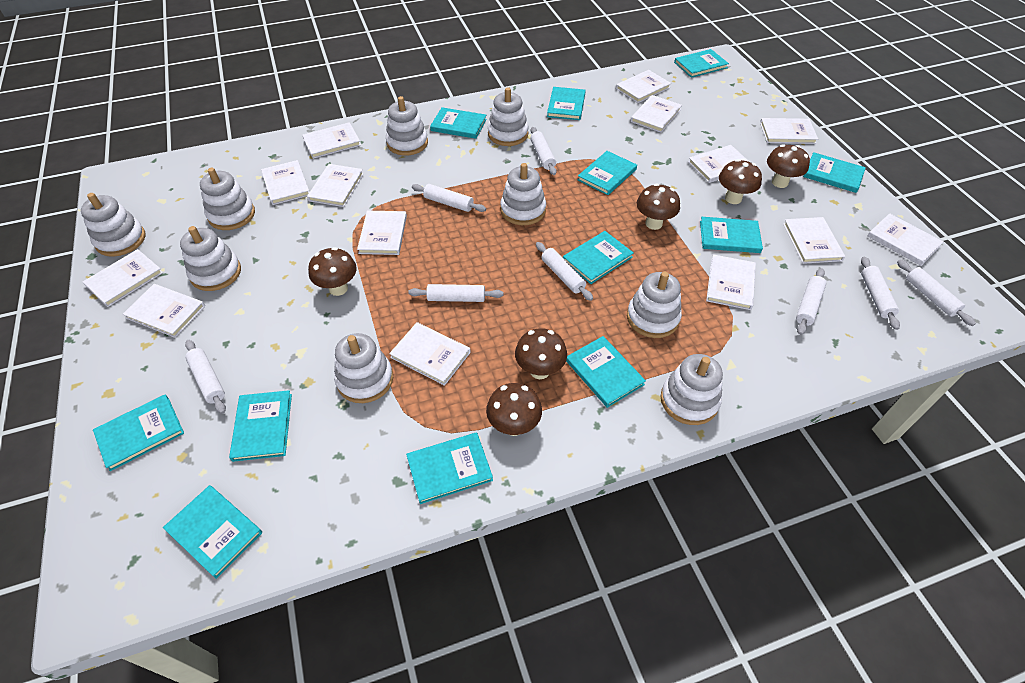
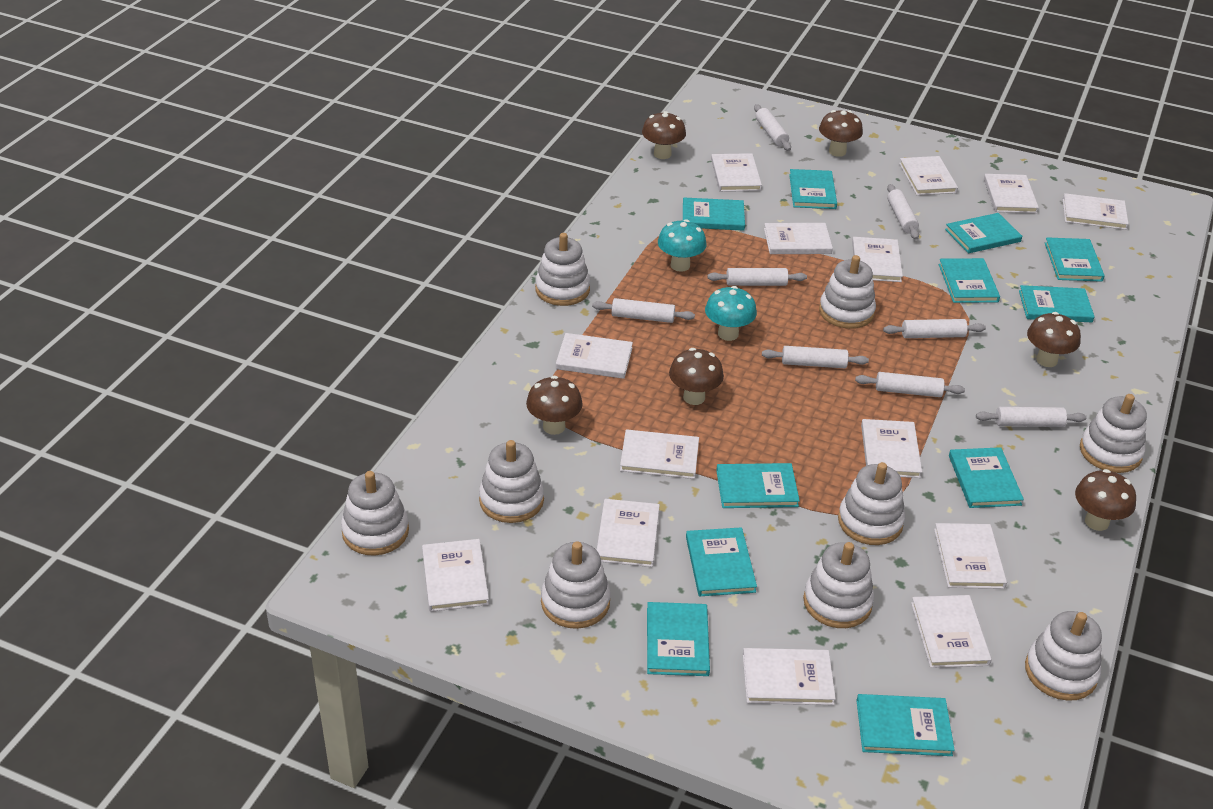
turquoise book: [93,394,184,471] [163,485,262,579] [229,390,292,462] [406,432,493,504] [430,107,487,139] [547,87,586,120] [563,231,634,284] [566,336,646,408] [578,151,637,195] [674,49,729,78] [700,217,763,253] [803,152,866,193] = 12 -> [647,602,710,676] [683,198,745,231] [686,527,757,596] [716,463,800,508] [789,169,837,209] [856,694,955,756] [939,258,1000,303] [945,213,1022,253] [949,447,1024,508] [1019,285,1095,323] [1045,237,1105,282] = 11
turquoise mushroom: none = 0 -> [658,219,707,272] [705,286,757,341] = 2

